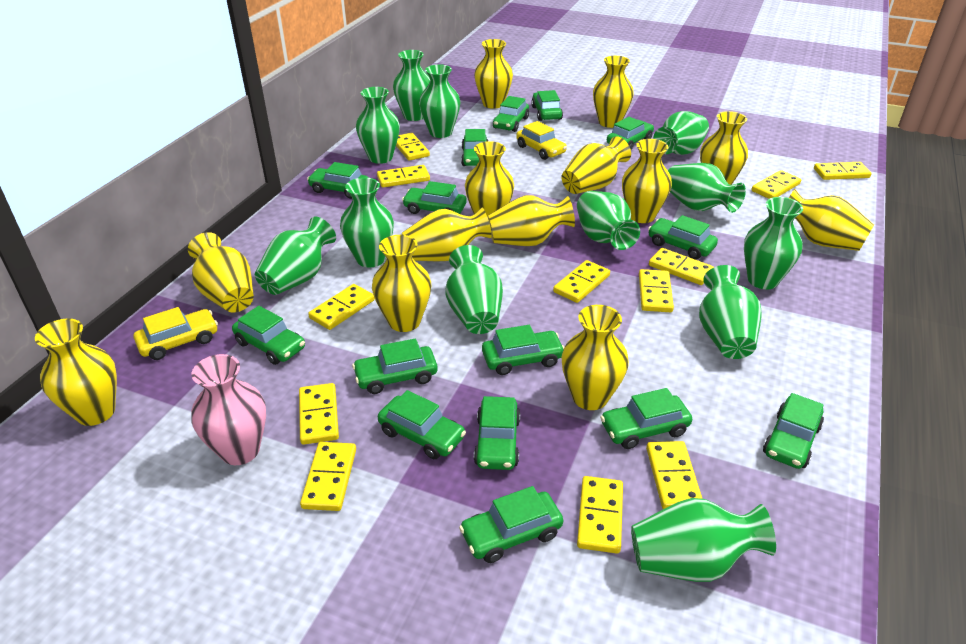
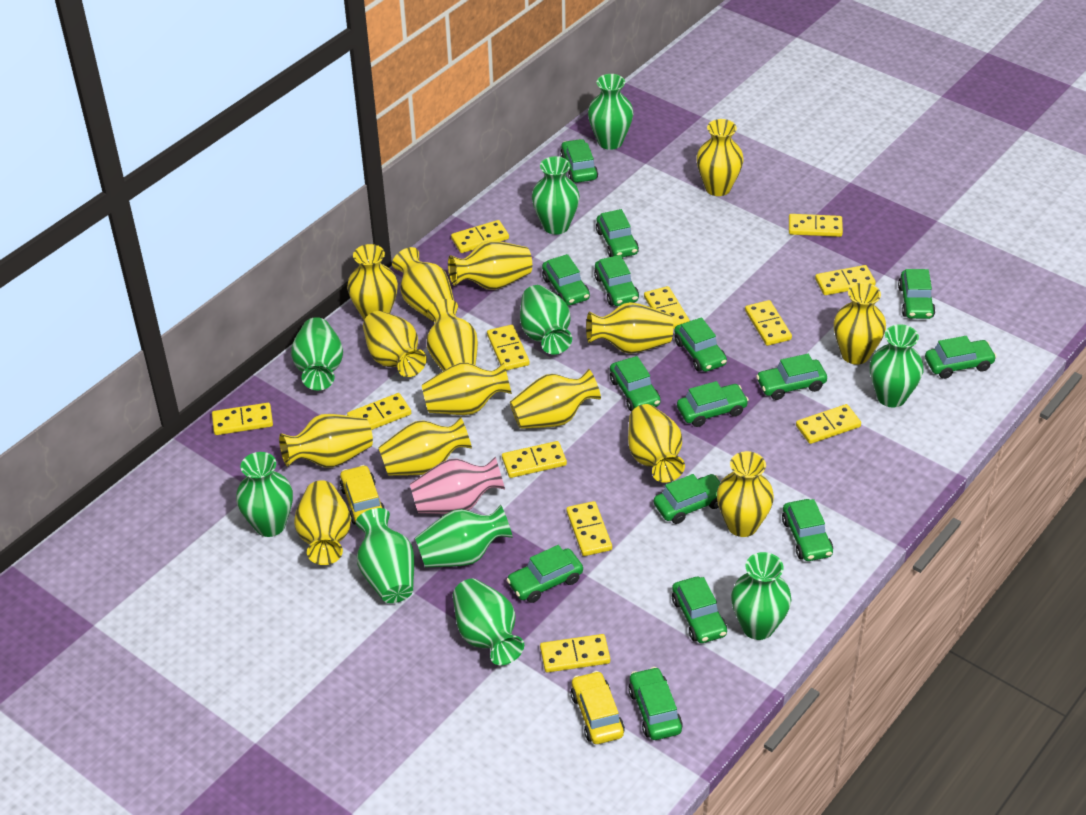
green vase: [255,216,336,295] [340,177,394,267] [356,87,400,164] [393,50,430,121] [419,64,460,138] [445,245,503,334] [577,191,640,250] [631,498,776,582] [653,111,709,155] [668,163,746,213] [699,265,762,359] [744,197,803,289] = 12 -> [236,452,293,537] [291,317,343,390] [356,508,414,603] [415,505,513,567] [453,579,524,665] [520,285,572,355] [532,156,580,235] [588,74,633,150] [731,552,791,640] [870,324,924,408] = 10
yellow vase: [35,319,117,426] [188,232,254,312] [372,235,431,332] [402,207,492,261] [465,141,514,217] [474,39,513,109] [488,195,575,246] [561,305,629,410] [562,136,631,194] [593,56,634,128] [622,139,672,223] [700,111,748,185] [789,189,874,251] = 13 -> [279,414,373,468] [294,480,351,565] [347,244,398,320] [363,311,427,377] [378,417,472,476] [392,247,454,322] [422,363,512,415] [427,299,478,371] [448,241,532,290] [510,369,601,429] [586,302,673,354] [628,404,685,483] [696,119,744,196] [717,451,774,537] [834,283,886,365] = 15

